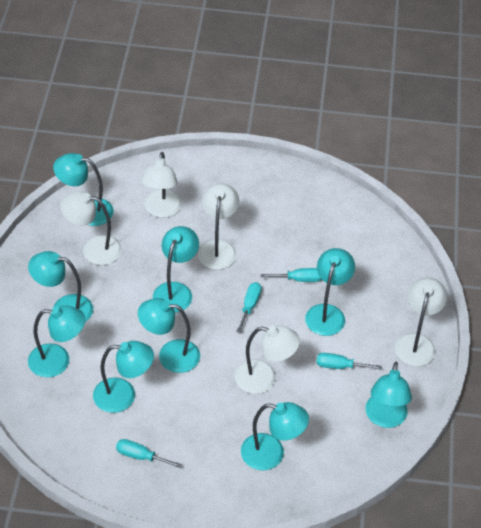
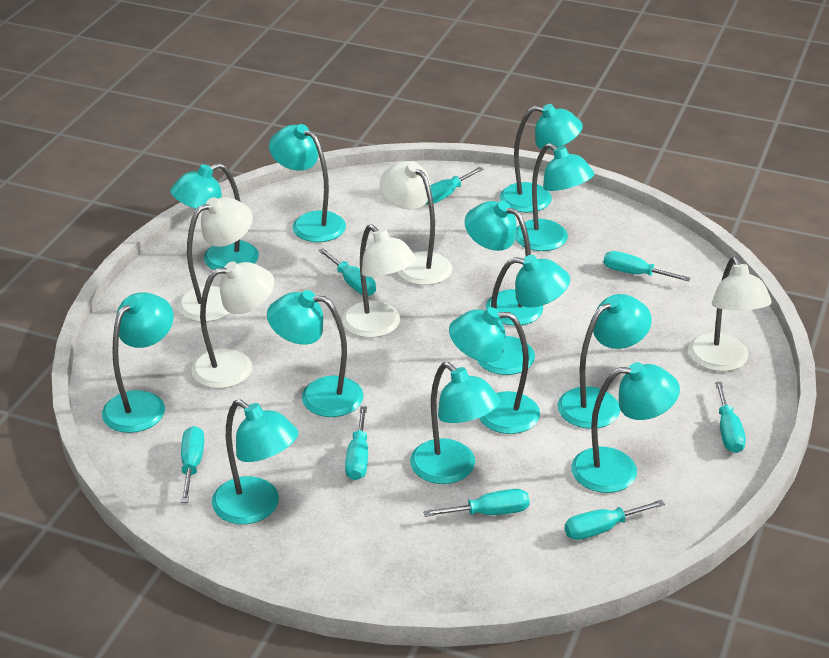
turquoise lamp: [28,251,93,322] [28,305,85,378] [53,153,114,226] [93,341,154,413] [138,298,200,373] [153,226,199,313] [241,402,309,471] [305,248,355,336] [366,362,412,428] = 9 -> [102,292,173,433] [170,163,259,270] [212,400,298,524] [267,290,364,417] [269,124,346,242] [410,362,500,484] [449,307,540,434] [465,201,543,326] [477,255,570,375] [500,104,583,212] [515,143,594,251] [558,294,652,429] [571,362,680,493] = 13
turquoise screwdriver: [116,439,182,468] [236,282,261,333] [261,268,322,282] [317,353,382,370] = 4 -> [181,426,204,503] [318,248,376,296] [345,406,368,480] [423,489,530,517] [426,167,483,204] [564,500,665,540] [604,251,691,282] [715,382,746,453] = 8

